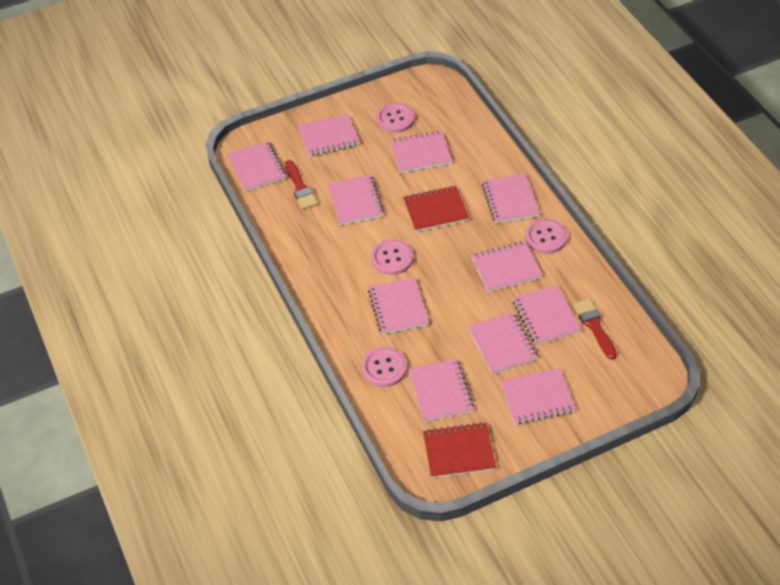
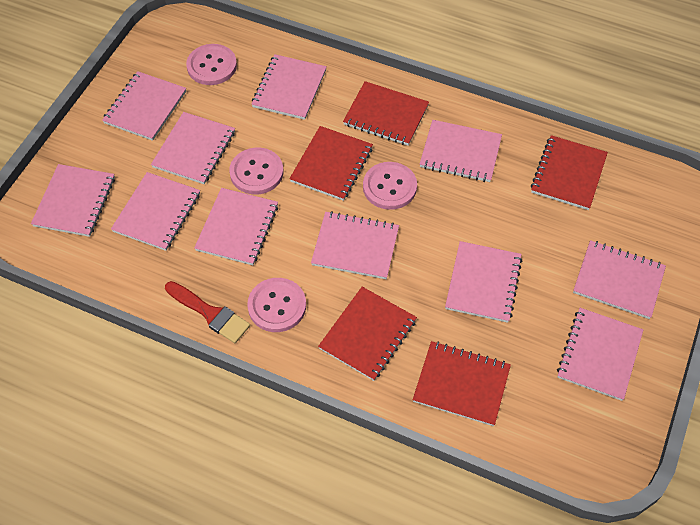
red brush: [285,160,318,209] [573,298,617,360] = 2 -> [165,281,250,343] = 1
red notebook: [403,186,469,232] [423,422,496,478] = 2 -> [289,126,373,201] [318,287,417,381] [343,81,429,146] [413,341,511,426] [531,135,608,210] = 5

